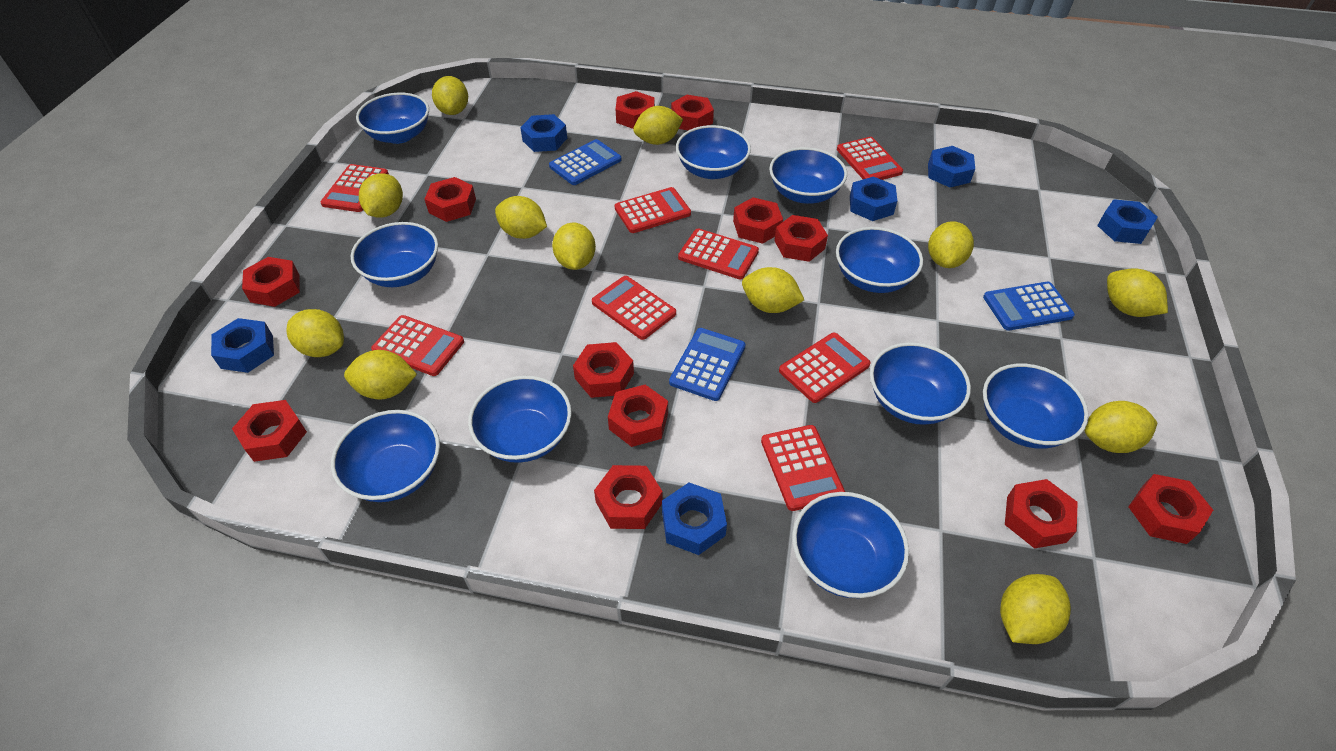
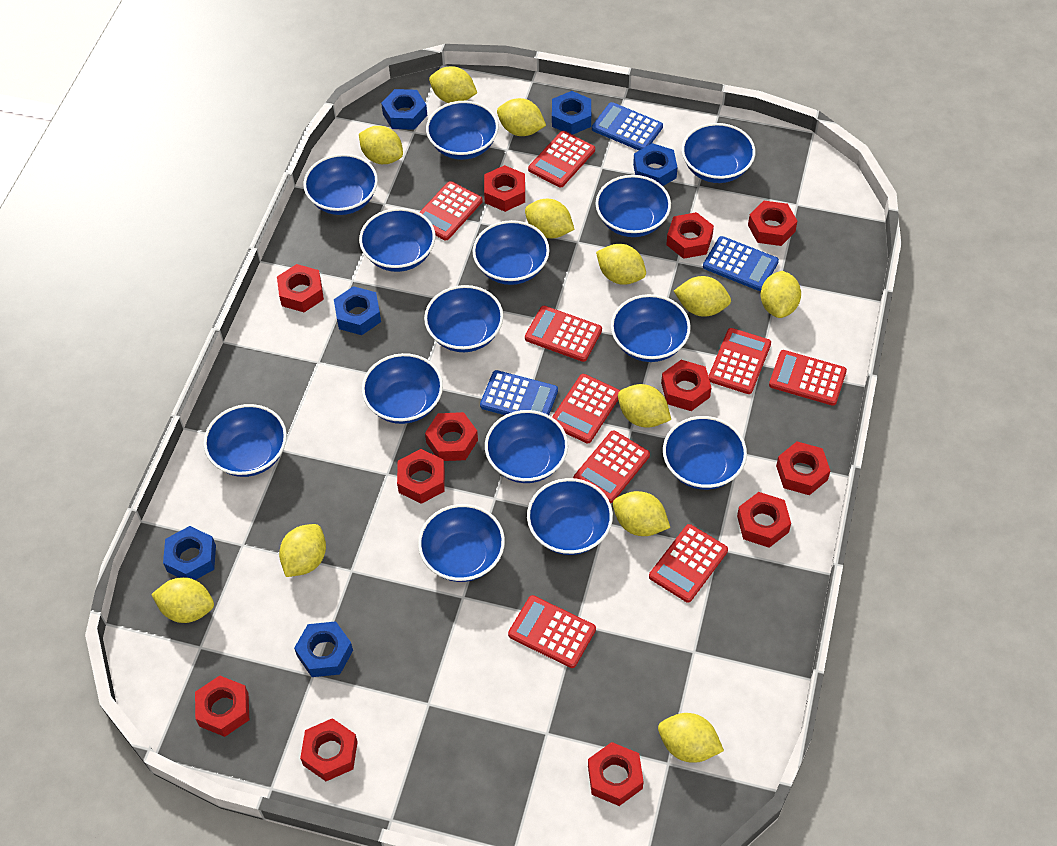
blue bowl: [331,410,440,502] [351,222,438,287] [356,93,429,144] [468,376,572,463] [676,125,751,179] [769,147,847,204] [792,492,909,598] [836,227,923,293] [870,342,971,425] [983,363,1089,448] = 10 -> [203,404,287,477] [303,154,378,215] [359,208,435,272] [362,353,443,424] [418,504,505,582] [424,285,503,352] [426,101,499,160] [472,220,550,285] [485,410,568,483] [527,478,613,555] [595,175,671,237] [611,294,691,362] [663,416,747,490] [682,123,755,183] = 14
red calculator: [321,164,389,212] [371,315,464,376] [592,276,676,340] [615,187,691,233] [678,228,759,279] [761,425,845,511] [779,333,871,403] [837,137,903,180] = 8 -> [419,181,483,240] [508,595,596,668] [525,306,602,362] [528,131,595,188] [552,374,620,443] [573,430,650,503] [649,524,728,603] [708,328,771,394] [769,350,847,406] = 9

